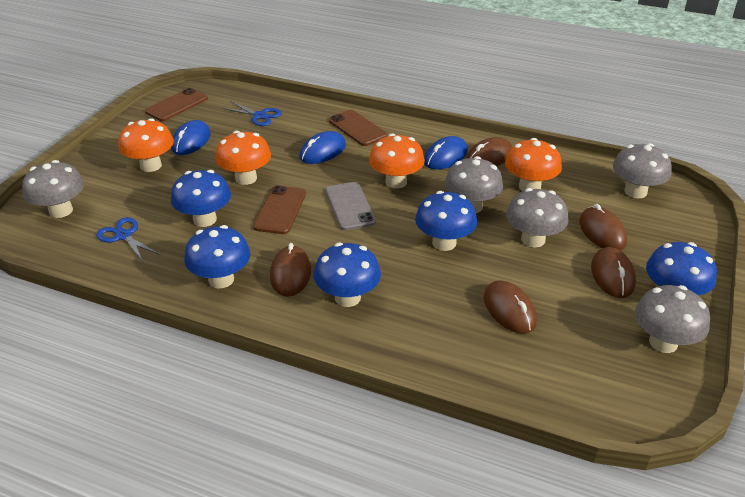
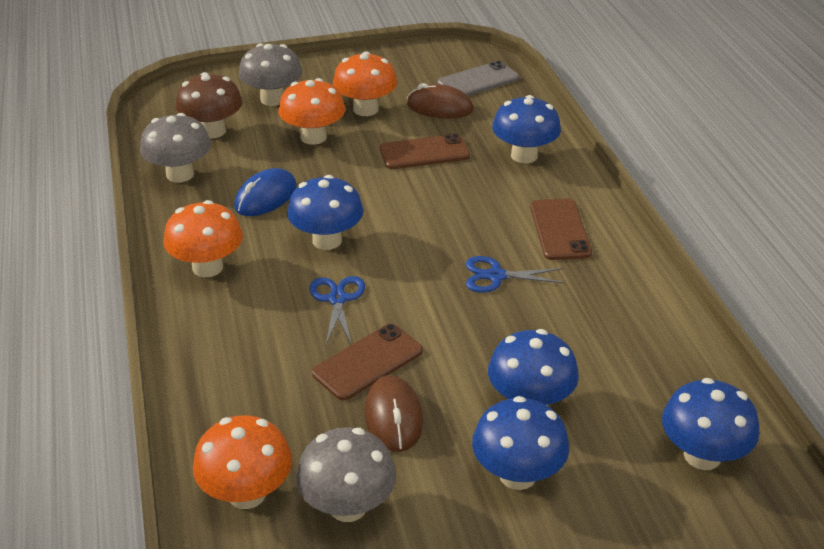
blue mouse: [171,120,211,155] [299,131,346,164] [424,136,468,170] = 3 -> [234,168,297,216] = 1
brown mouse: [270,243,311,297] [466,137,512,166] [484,280,537,334] [579,204,627,251] [591,247,636,298] = 5 -> [364,375,423,452] [407,83,473,118] = 2
brown mushroom: none = 0 -> [176,72,243,138] = 1
grey mushroom: [22,160,84,218] [445,156,503,213] [506,188,568,248] [613,143,672,198] [635,285,710,353] = 5 -> [140,113,211,182] [239,43,302,106] [296,427,396,522] = 3

